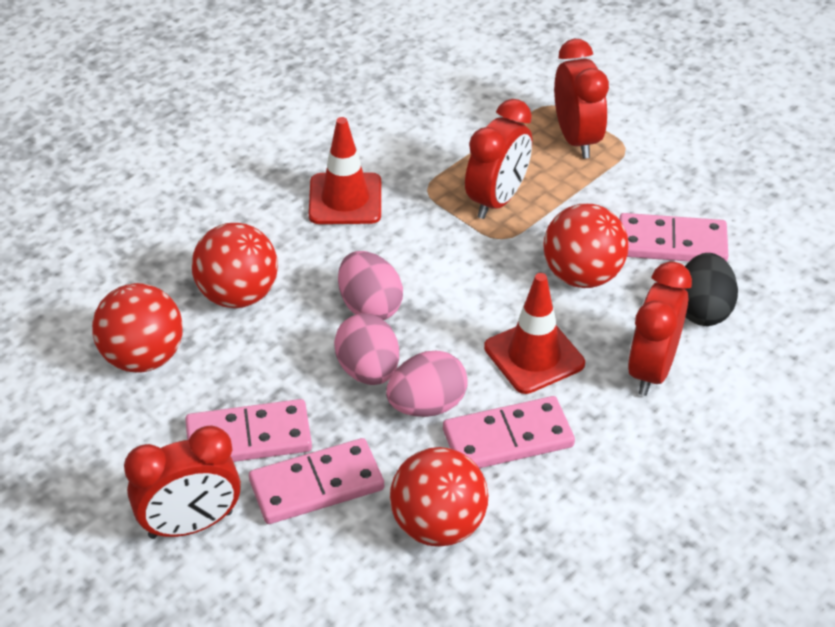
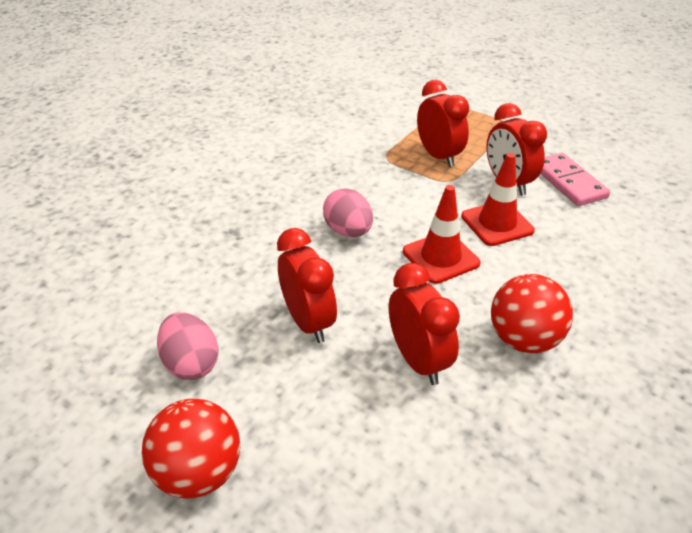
black egg: [684,253,738,326] = 1 -> none = 0
pink domino: [185,399,312,462] [249,438,384,524] [443,396,575,468] [619,213,728,262] = 4 -> [541,153,610,206] = 1
pink egg: [334,313,399,385] [338,251,403,320] [386,351,468,417] = 3 -> [157,312,219,380] [323,188,373,237] = 2
red ball: [92,283,183,373] [192,223,278,308] [390,447,488,547] [543,204,628,288] = 4 -> [141,399,241,499] [491,274,573,353] = 2

